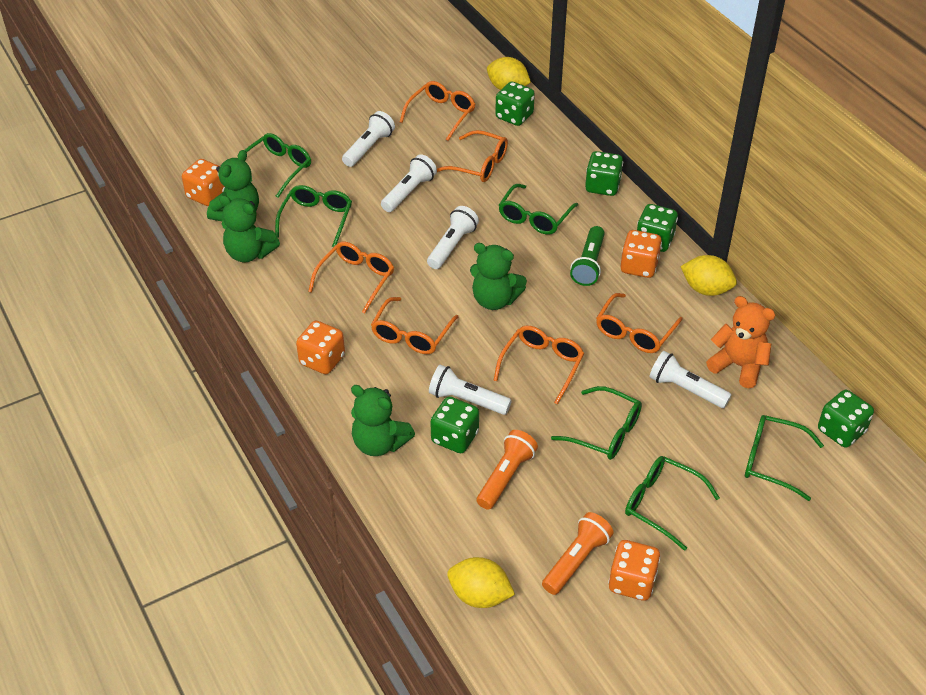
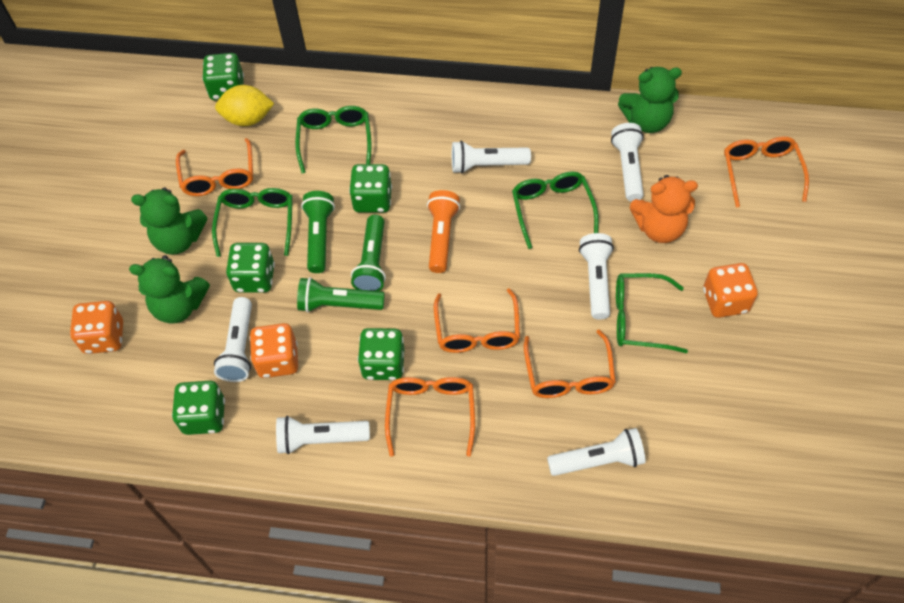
green flashlight: [570,226,605,286] = 1 -> [297,277,385,313] [301,191,335,273] [351,215,386,291] = 3
green glasses: [245,133,311,198] [275,185,352,247] [499,184,578,235] [551,386,642,460] [625,456,720,551] [745,415,824,501] = 6 -> [212,188,292,257] [296,106,371,174] [512,171,599,249] [616,273,688,353] = 4
green teddy bear: [207,150,259,221] [219,195,280,262] [351,385,415,456] [470,243,527,310] = 4 -> [129,255,210,324] [131,187,207,255] [618,67,682,133] = 3
orange dice: [182,159,225,206] [296,321,345,374] [608,540,660,601] [621,230,662,278] = 4 -> [70,301,123,354] [249,323,298,378] [703,263,758,318] = 3
orange flashlight: [477,430,538,510] [542,512,614,595] = 2 -> [427,190,460,273] = 1
orange glasses: [308,242,394,314] [371,297,458,354] [400,81,475,141] [437,130,508,182] [493,326,584,405] [596,293,683,353] = 6 -> [176,138,253,196] [385,377,475,457] [434,288,520,353] [524,330,616,398] [724,137,809,207] = 5
white flashlight: [342,111,395,167] [381,154,437,212] [427,206,479,269] [429,364,512,415] [650,351,731,408] = 5 -> [214,297,252,382] [276,416,370,454] [452,141,531,174] [547,428,646,476] [579,233,614,320] [611,123,644,202] = 6
yellow lemon: [447,557,515,608] [487,57,531,90] [680,255,737,296] = 3 -> [215,85,274,126] = 1

